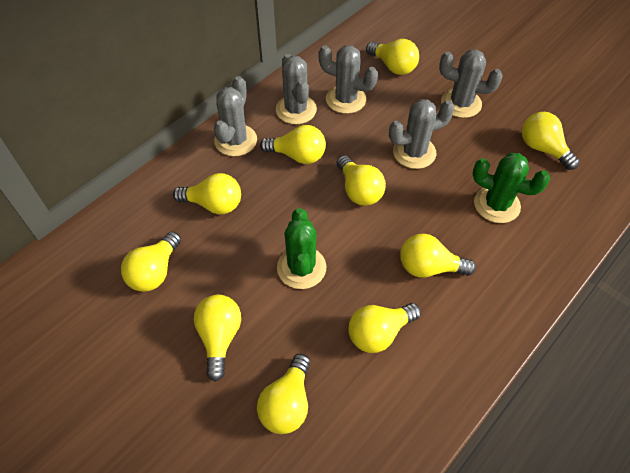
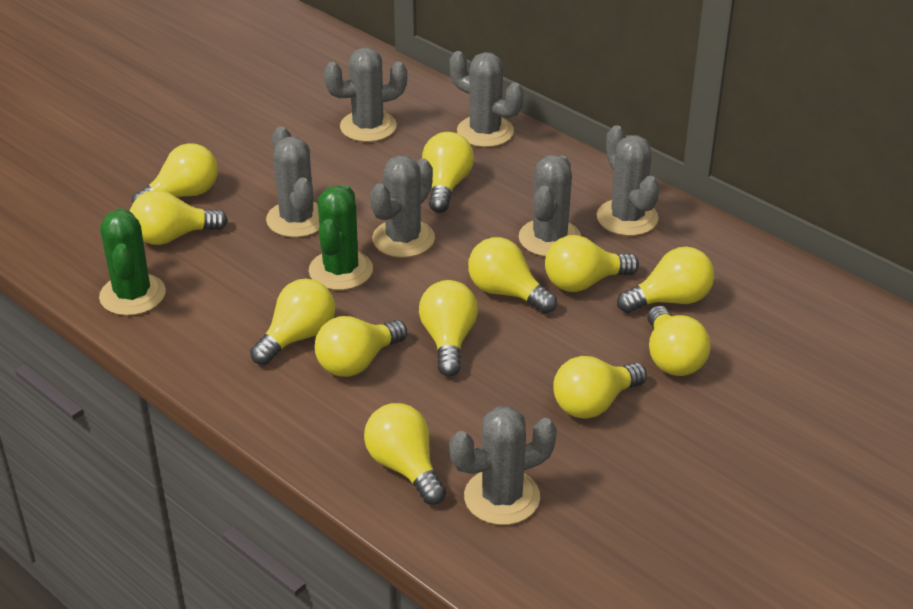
grey cactus: [214,76,257,156] [276,54,317,124] [318,45,378,114] [389,99,454,169] [439,49,503,118] = 5 -> [266,127,320,237] [324,47,407,142] [370,155,435,258] [449,406,557,525] [450,51,523,147] [519,155,581,257] [597,125,659,236] = 7
yellow light bulb: [121,231,181,292] [173,173,241,214] [194,295,241,382] [257,354,310,434] [260,125,326,164] [336,155,386,206] [348,303,421,353] [366,39,419,75] [400,234,476,278] [522,112,579,170] = 10 -> [130,190,228,245] [132,143,218,204] [250,279,335,365] [315,316,407,377] [364,403,446,505] [419,280,478,377] [422,132,474,213] [468,237,557,314] [545,235,639,292] [553,356,647,419] [617,247,714,313] [647,306,710,376] = 12

